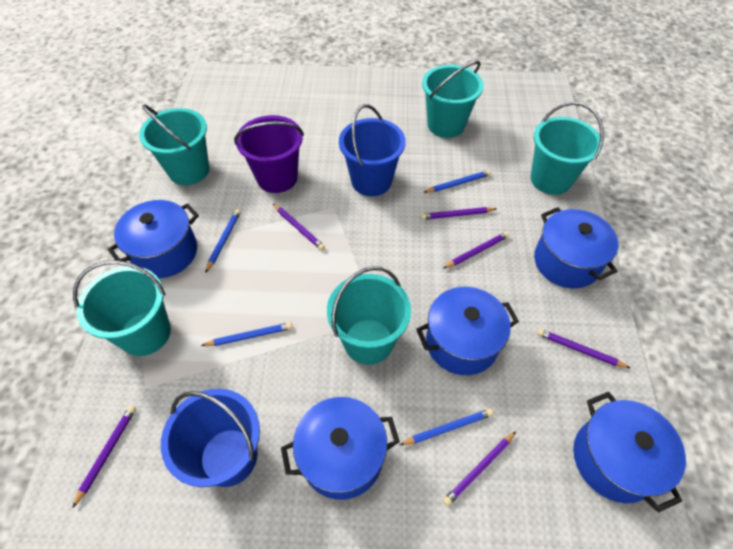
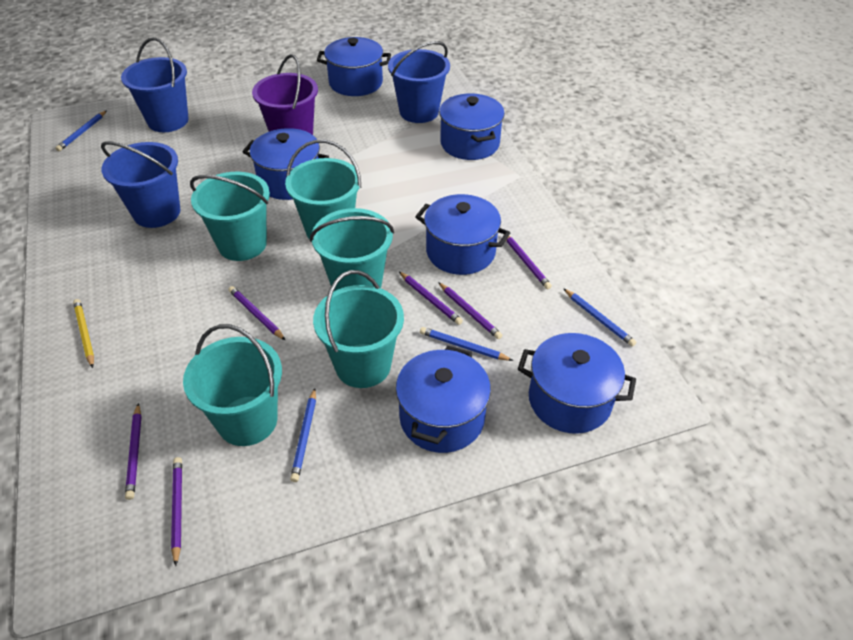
blue bucket: [161,389,260,487] [339,104,406,196] = 2 -> [101,141,180,228] [121,37,189,132] [388,41,450,123] = 3
blue pot: [108,200,199,278] [281,397,400,500] [416,287,519,375] [534,207,619,288] [573,392,686,512] = 5 -> [242,128,329,200] [317,37,391,96] [396,346,491,453] [415,194,510,275] [439,93,505,160] [518,333,636,434] = 6
yellow pencil: none = 0 -> [73,299,94,368] = 1

